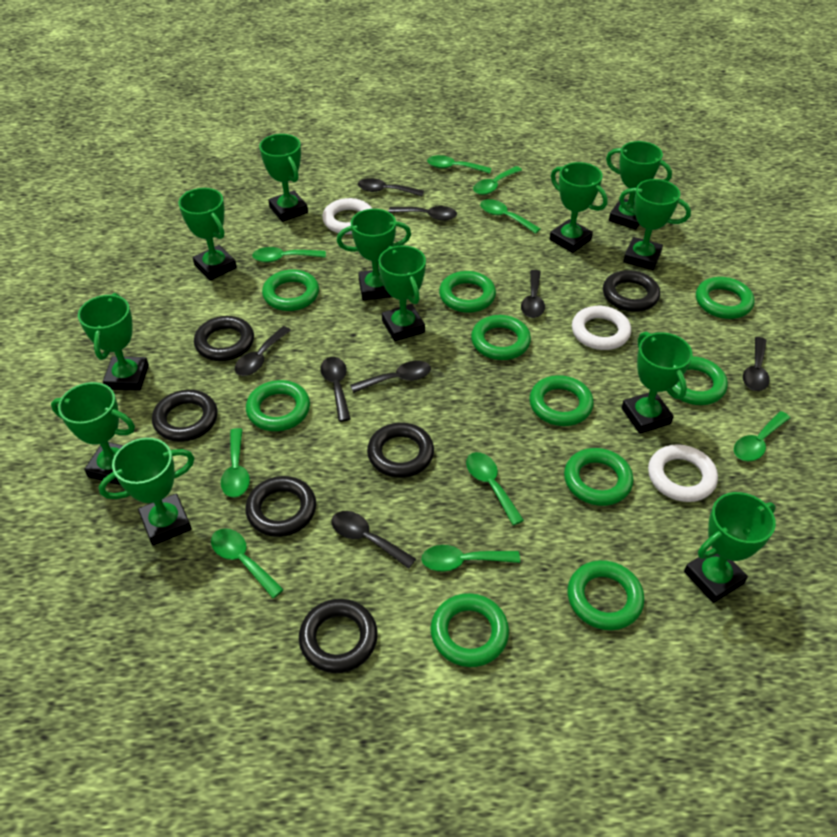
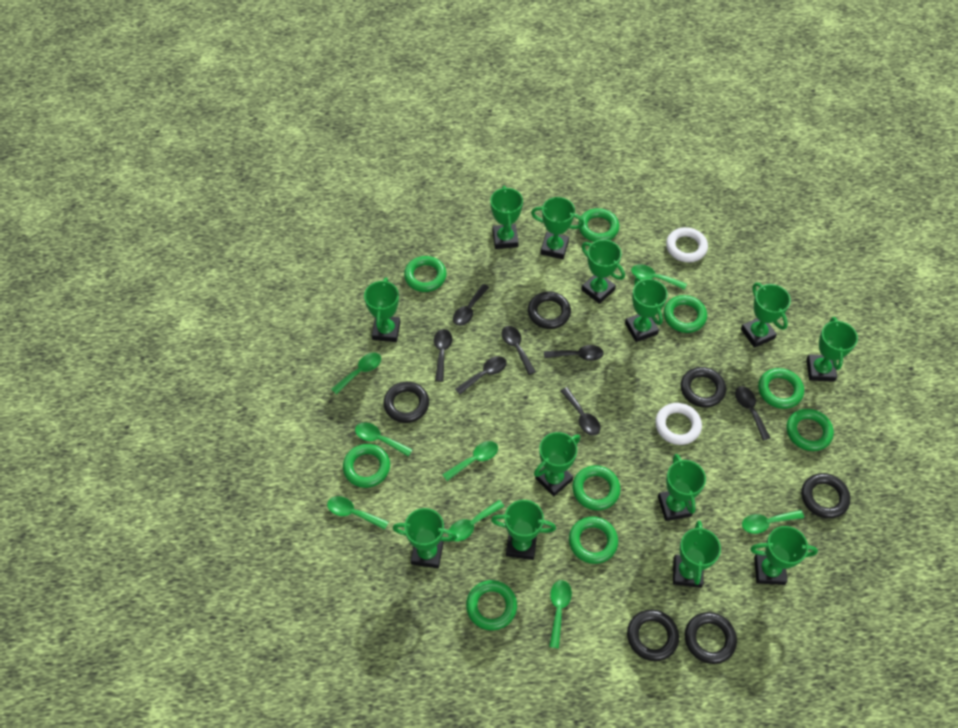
black spoon: [235,326,291,376] [320,357,351,422] [331,511,416,569] [350,361,431,393] [358,178,424,196] [388,206,457,221] [521,270,545,318] [743,337,770,391] = 8 -> [434,329,452,382] [453,284,490,326] [455,356,507,395] [501,326,536,375] [544,345,604,361] [561,387,600,436] [735,386,770,441] = 7
green ring: [246,380,310,431] [262,269,319,311] [430,593,509,667] [439,271,496,313] [471,315,531,360] [529,375,594,426] [564,448,633,506] [567,560,644,630] [672,356,728,405] [696,277,754,319] = 10 -> [343,444,390,488] [404,256,446,292] [466,580,517,630] [569,516,618,564] [572,465,621,510] [578,208,619,242] [664,295,707,333] [758,368,804,409] [786,409,834,451] = 9
green spoon: [211,528,284,598] [221,428,250,497] [252,247,326,262] [421,545,520,572] [427,155,491,174] [466,452,524,525] [473,166,522,195] [480,199,541,234] [734,411,790,461] = 9 -> [327,496,388,530] [331,353,381,394] [355,422,412,457] [442,441,498,481] [448,500,504,542] [549,580,572,649] [631,265,687,290] [742,510,804,534] = 8
green trophy: [51,382,135,485] [78,293,149,391] [99,438,194,546] [178,188,237,280] [259,134,308,222] [337,209,411,300] [379,245,426,341] [550,162,608,253] [606,141,672,230] [619,179,691,270] [622,332,692,434] [684,492,776,603] = 12 -> [364,278,400,342] [393,508,457,568] [490,186,523,249] [491,500,556,560] [531,197,584,259] [534,432,580,496] [581,240,625,304] [625,277,668,342] [658,454,706,521] [673,520,721,588] [741,283,791,348] [750,526,818,585] [806,317,858,382] = 13
white ring: [322,198,372,234] [572,306,631,350] [648,444,718,502] = 3 -> [655,403,702,445] [666,227,708,262] = 2

